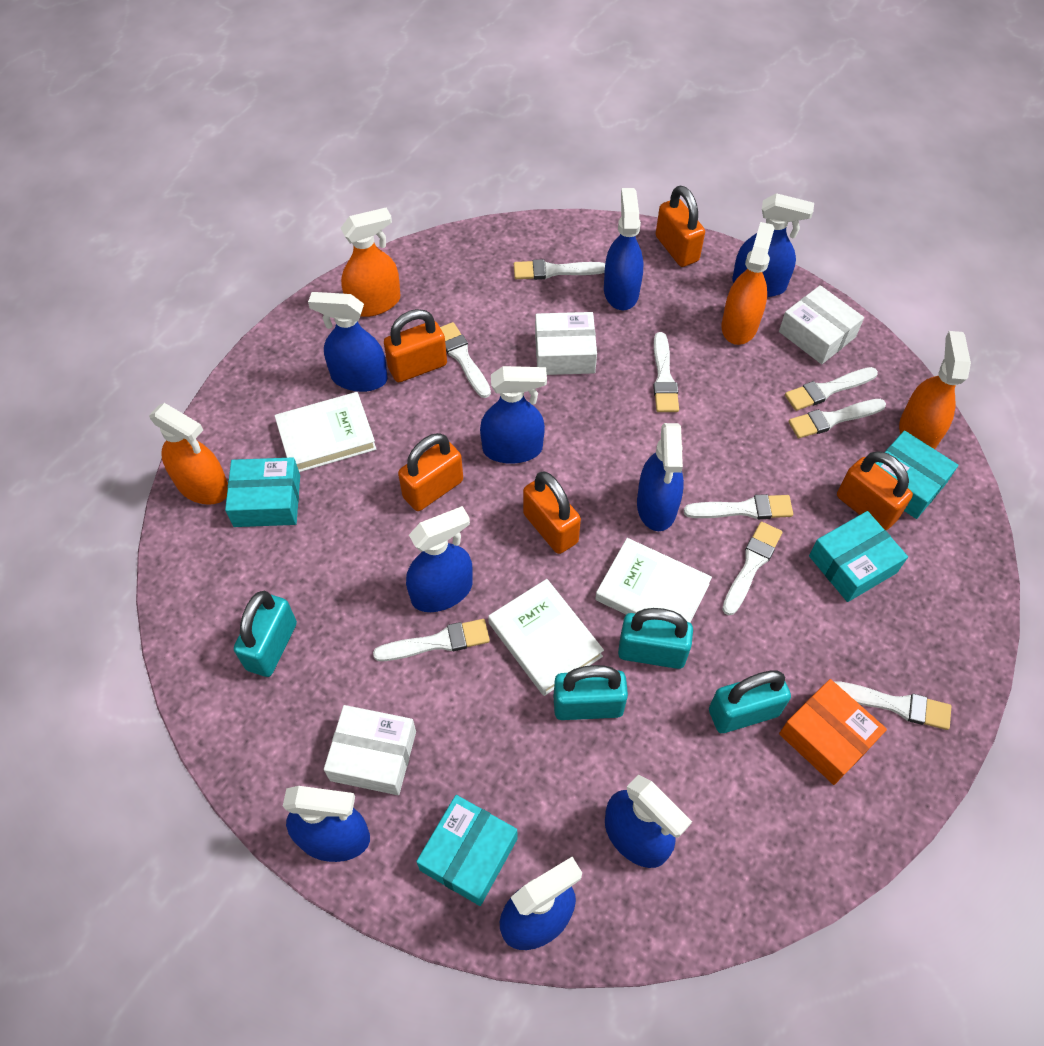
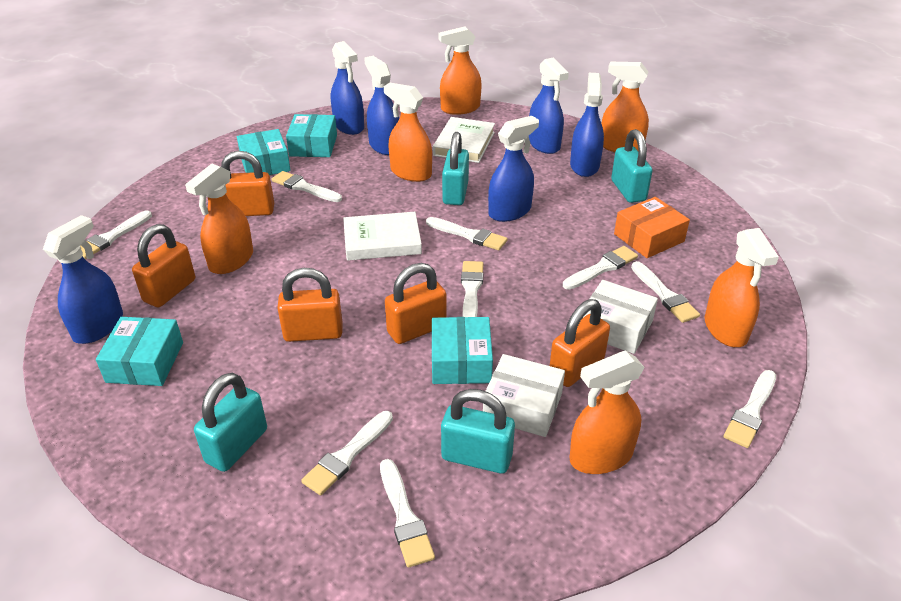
blue spray bottle: [283,786,370,862] [308,292,387,392] [406,506,473,612] [480,366,547,464] [500,857,582,950] [604,188,643,310] [605,775,692,868] [637,423,684,531] [732,193,814,297] = 9 -> [43,215,123,344] [331,41,364,135] [364,56,399,155] [488,116,539,222] [529,57,569,154] [570,73,604,177] = 6
orange spray bottle: [149,403,228,505] [340,208,400,317] [722,222,774,345] [899,331,971,449] = 4 -> [185,164,253,274] [384,83,432,182] [439,27,482,115] [570,351,645,474] [601,62,649,152] [705,228,779,347] = 6
white book: [274,392,377,472] [488,579,604,696] [595,538,712,623] = 3 -> [343,212,422,261] [433,117,495,163] = 2
white box: [324,705,416,795] [535,312,597,375] [779,285,864,364] = 3 -> [483,354,565,437] [584,280,658,354] = 2

